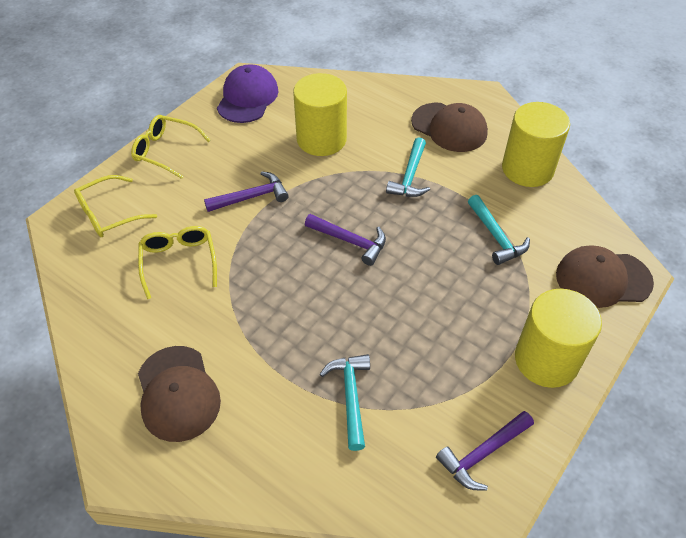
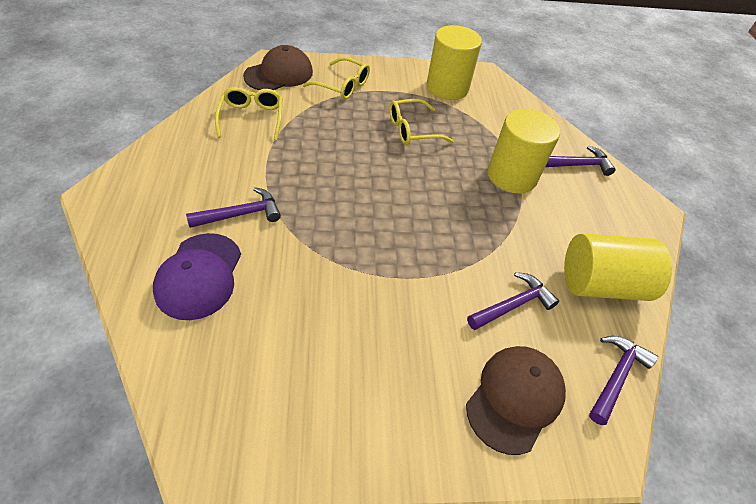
brown cap: [138,346,221,442] [411,103,488,152] [556,246,654,308] = 3 -> [243,45,313,90] [466,346,566,455] = 2
purple hammer: [204,171,289,212] [305,214,386,266] [436,411,534,490] = 3 -> [186,187,281,228] [467,272,559,330] [545,146,615,176] [589,336,658,425] = 4
turquoise hammer: [320,354,370,451] [386,137,430,197] [468,195,530,265] = 3 -> none = 0

